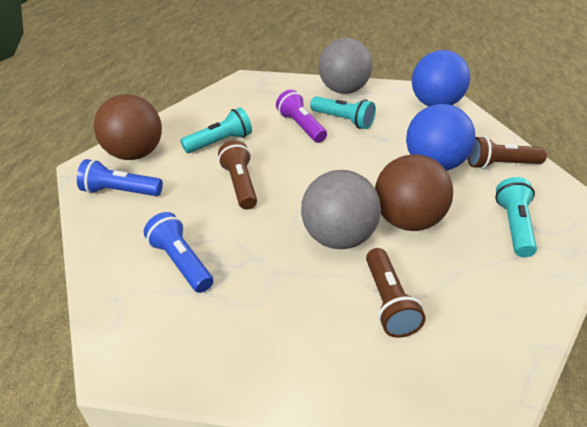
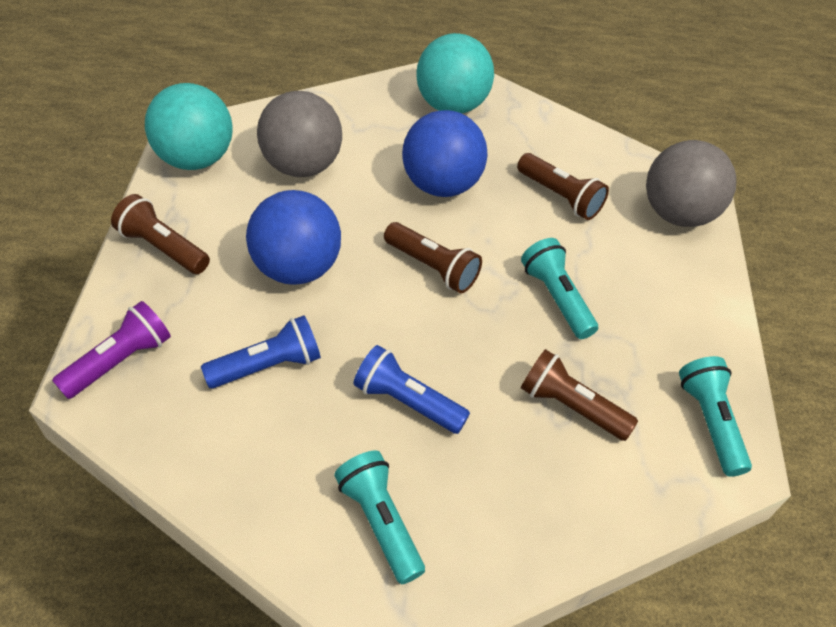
brown ball: [94,94,162,160] [375,154,453,231] = 2 -> none = 0
brown flashlight: [218,140,257,210] [366,248,426,338] [468,136,547,169] = 3 -> [111,194,210,274] [384,222,482,293] [517,153,609,220] [521,349,638,441] = 4
turquoise ball: none = 0 -> [145,83,233,170] [416,33,494,114] = 2

